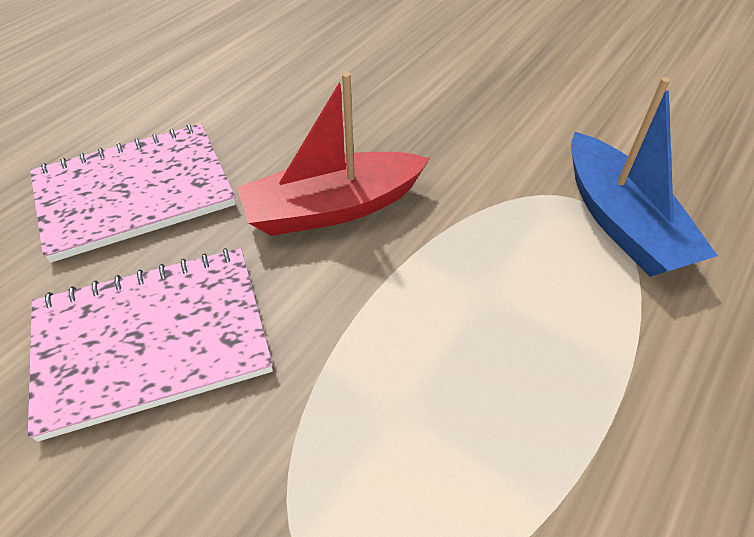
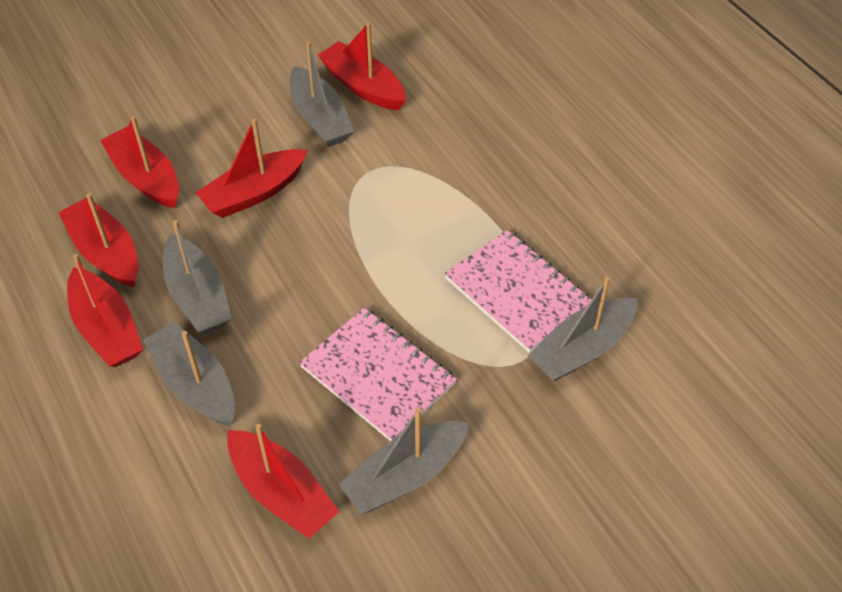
blue boat: [571,77,718,277] = 1 -> none = 0
grey boat: none = 0 -> [143,322,235,426] [163,220,232,334] [290,41,354,147] [338,408,469,514] [528,277,638,381] = 5
red boat: [237,72,430,236] = 1 -> [58,193,139,287] [67,254,143,367] [100,116,179,208] [196,119,308,218] [227,424,339,538] [318,22,406,111] = 6

